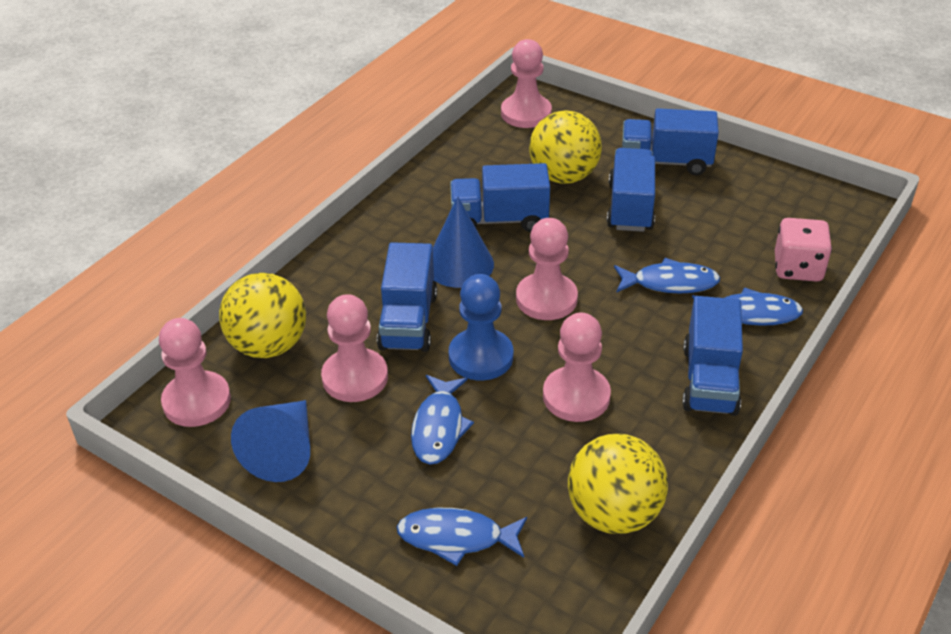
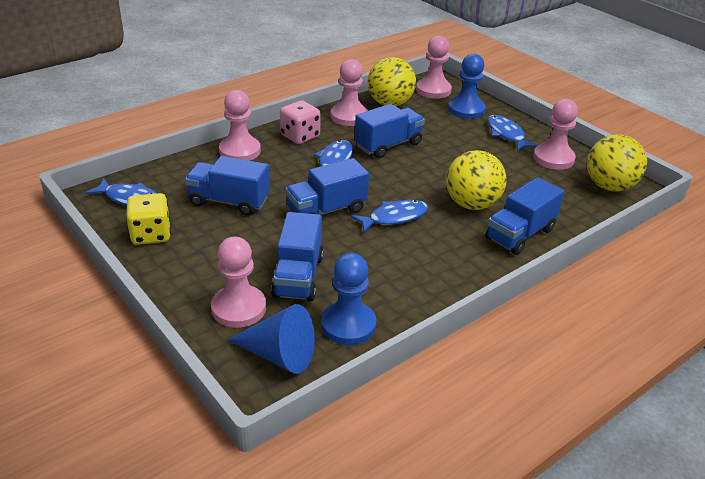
blue cone: [231,400,310,482] [433,196,494,288] = 2 -> [228,304,315,374] = 1
blue pawn: [449,274,513,380] = 1 -> [321,253,376,345] [448,54,486,119] = 2
yellow dice: none = 0 -> [126,193,171,245] = 1

